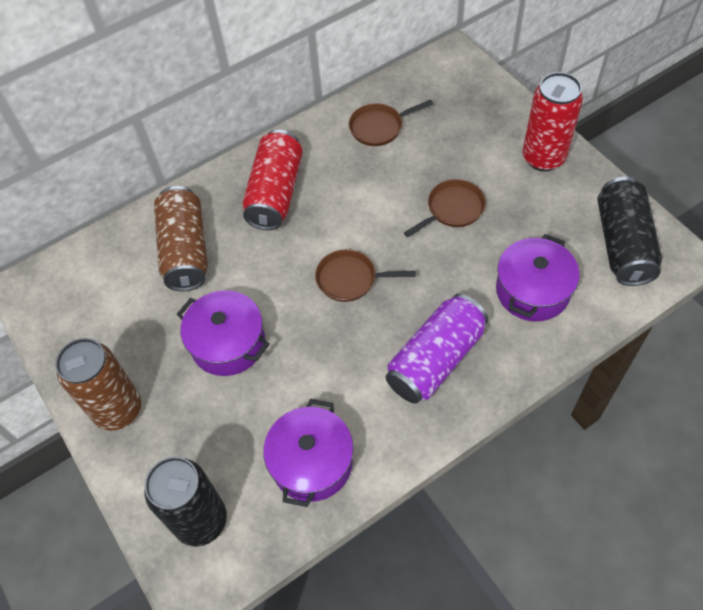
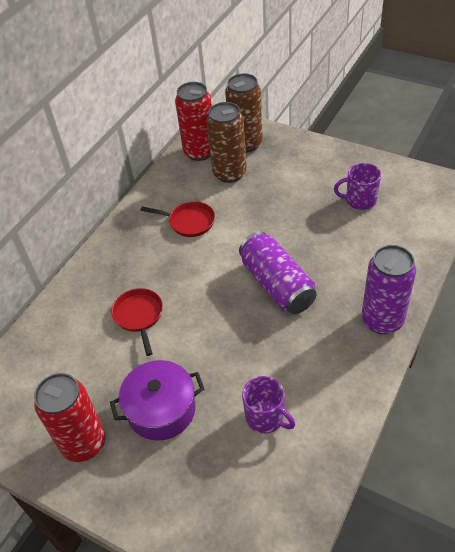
black can: [145,457,227,547] [598,177,662,286] = 2 -> none = 0
brown pan: [315,249,415,302] [349,100,433,146] [404,179,486,237] = 3 -> none = 0
purple can: [386,294,488,404] = 1 -> [239,231,317,314] [362,245,416,334] = 2
purple mug: none = 0 -> [242,376,295,434] [334,163,381,210] = 2
purple pot: [177,290,270,376] [263,399,354,507] [496,234,580,321] = 3 -> [110,360,204,441] = 1
red pan: none = 0 -> [112,288,163,356] [140,201,215,237] = 2

